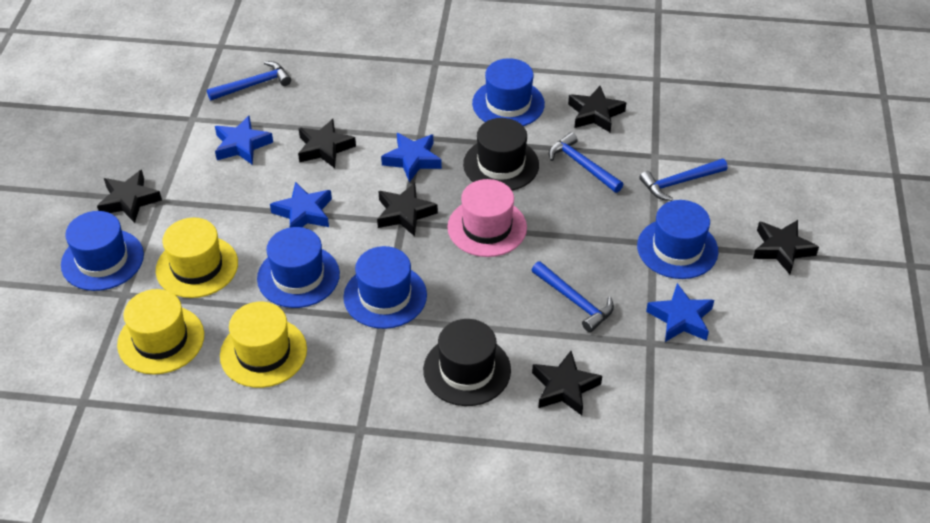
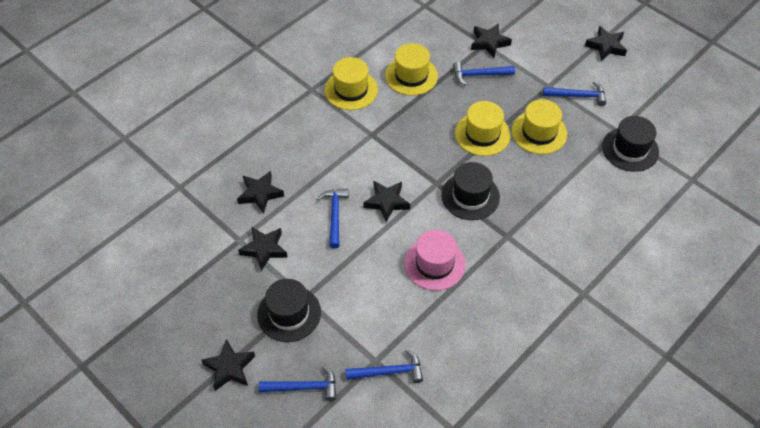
black hat: [423,319,511,406] [463,118,539,190] = 2 -> [257,279,321,342] [441,162,500,220] [602,116,659,172] = 3
blue hammer: [207,61,291,100] [532,261,614,332] [549,132,624,193] [639,159,728,201] = 4 -> [259,366,336,401] [317,189,349,248] [346,349,423,383] [453,62,515,85] [543,81,606,106] = 5
blue hat: [61,211,144,291] [257,227,340,308] [343,246,427,329] [472,58,545,126] [637,200,718,279] = 5 -> none = 0
blue star: [215,116,273,165] [270,182,332,227] [381,133,442,182] [646,283,714,342] = 4 -> none = 0
yellow hat: [117,289,204,375] [156,218,238,298] [220,302,307,388] = 3 -> [325,57,378,110] [385,43,438,96] [455,101,511,156] [512,99,567,154] = 4

